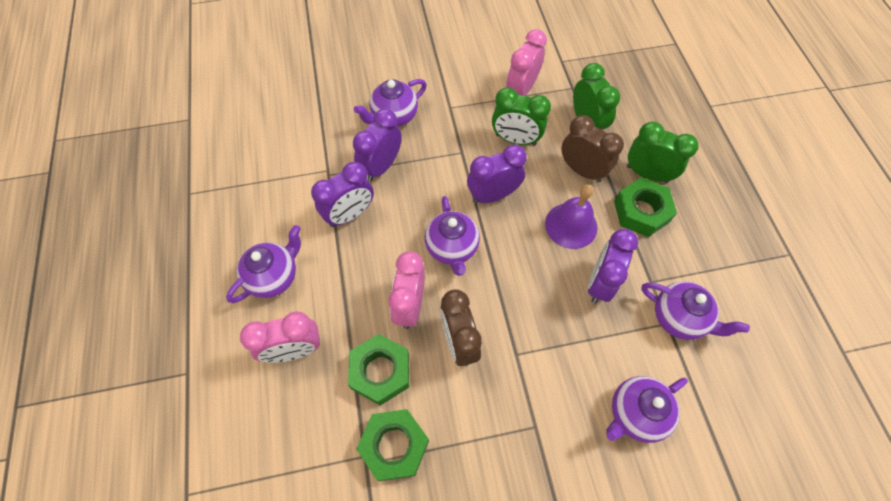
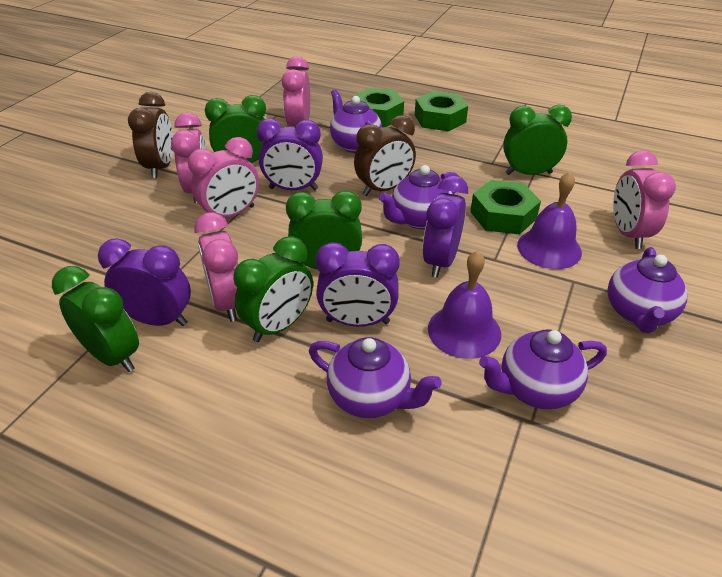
green clock: [492,87,551,145] [573,63,620,130] [627,121,699,183] = 3 -> [52,266,139,372] [205,95,266,163] [233,236,313,342] [286,190,362,269] [503,105,572,175] = 5
pink clock: [240,311,320,363] [389,251,425,329] [506,29,547,96] = 3 -> [171,113,207,203] [188,137,259,218] [194,212,238,322] [282,56,310,127] [613,150,676,249] = 5
purple bell: [545,184,597,249] = 1 -> [428,251,501,359] [517,171,582,269] = 2

